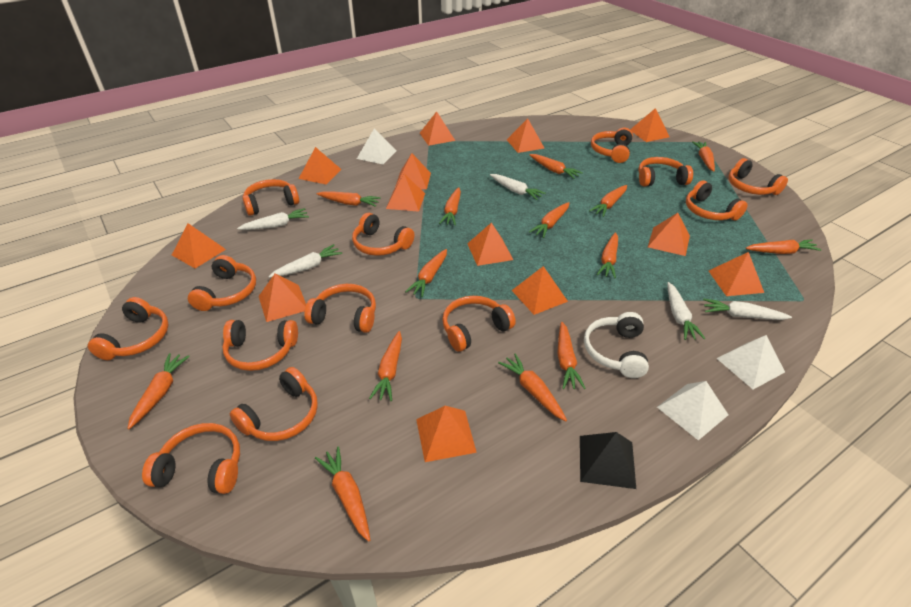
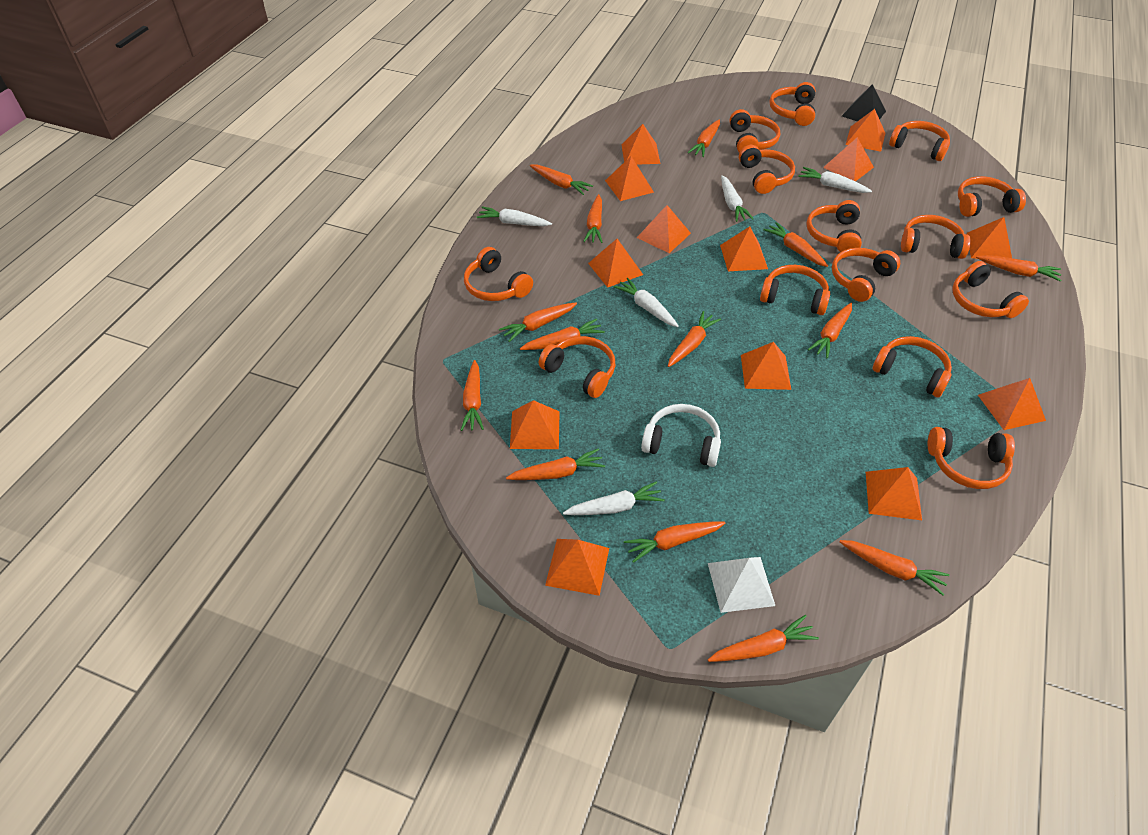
orange headphones: [88,297,169,360] [142,423,240,494] [188,255,256,311] [223,320,298,371] [230,367,318,441] [242,179,299,216] [304,284,376,333] [352,213,414,256] [442,296,516,352] [591,128,633,163] [638,157,693,187] [686,180,748,220] [728,158,788,195] = 13 -> [464,247,533,301] [539,336,615,398] [730,109,780,152] [739,145,795,194] [760,265,830,315] [769,82,815,126] [806,200,862,252] [832,248,900,302] [873,336,952,397] [889,121,950,161] [901,215,971,259] [928,427,1015,489] [952,261,1029,318] [958,176,1026,217] = 14
white pyramid: [357,129,396,164] [657,381,728,440] [716,335,785,389] = 3 -> [708,557,775,613] = 1

